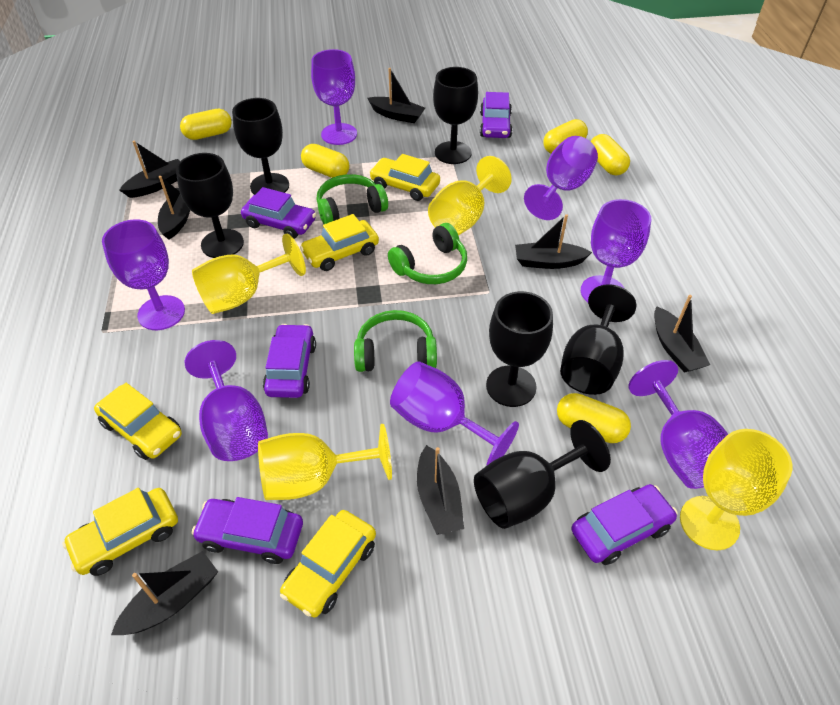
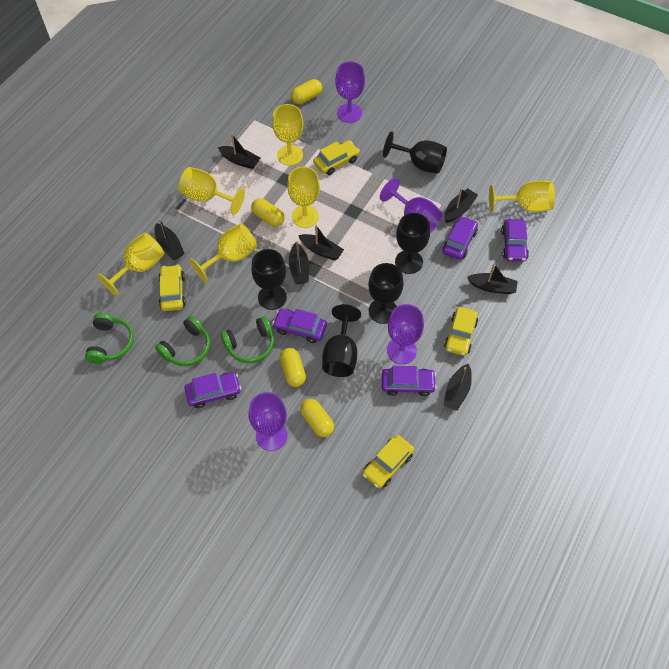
black goblet: [176,153,244,258] [232,98,289,195] [433,67,478,164] [474,420,611,529] [486,291,553,407] [560,284,636,395] = 6 -> [251,249,287,310] [322,304,361,377] [368,263,404,324] [383,131,447,174] [395,213,430,274] = 5
purple goblet: [102,219,185,330] [184,340,268,461] [311,49,357,145] [390,361,519,466] [524,136,598,220] [581,199,651,302] [629,360,728,489] = 7 -> [248,392,287,451] [335,61,365,123] [380,178,443,233] [387,304,424,364] = 4
yellow capsule: [180,109,232,140] [301,144,349,178] [543,119,588,153] [557,393,631,443] [591,134,630,176] = 5 -> [251,198,285,227] [279,348,306,387] [291,79,322,104] [300,399,334,437] = 4
yellow car: [62,488,178,576] [94,383,182,460] [280,510,376,618] [300,214,379,271] [369,154,440,201] = 5 -> [158,265,186,311] [313,140,360,175] [363,435,414,488] [444,307,478,356] = 4
yellow goblet: [192,234,306,314] [258,424,392,500] [428,156,512,236] [680,429,792,550] = 4 -> [97,232,164,296] [179,167,245,215] [189,223,257,283] [272,104,303,166] [287,166,320,228] [489,180,555,212] = 6

